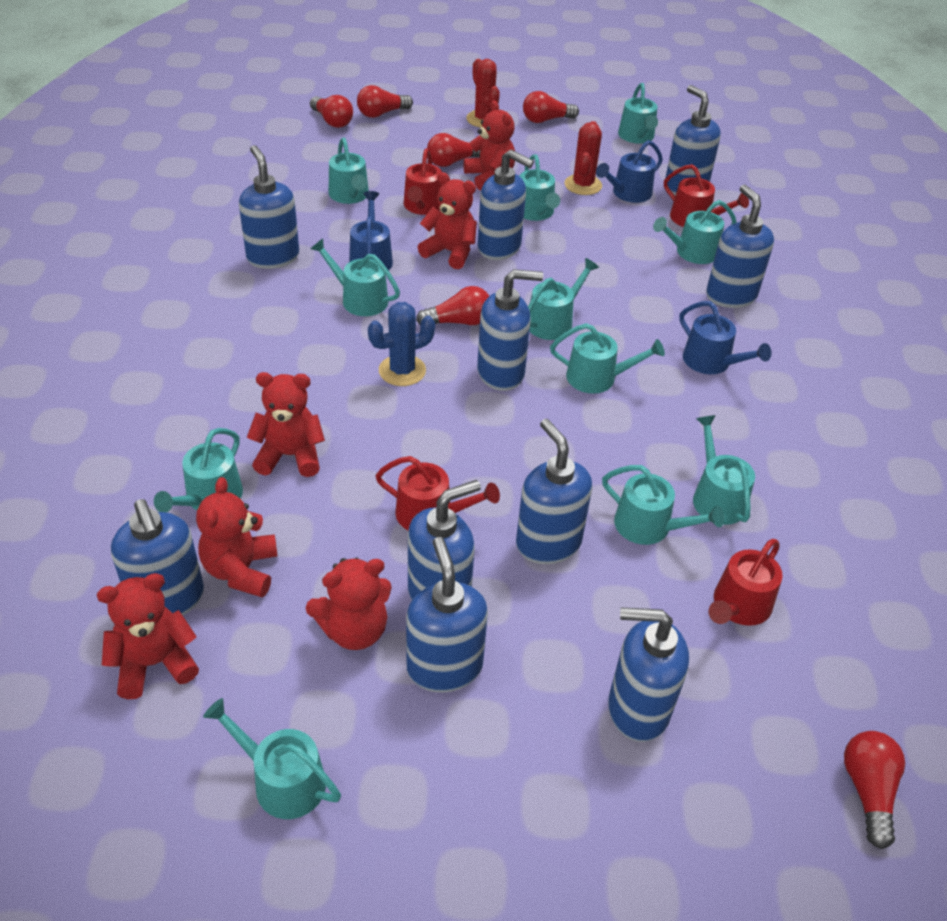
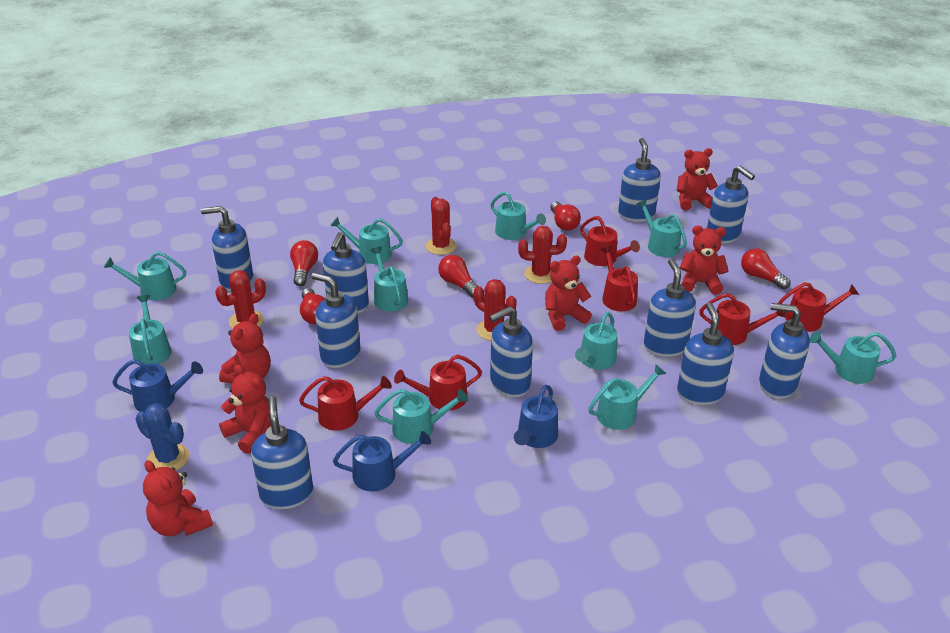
red cactus: [466,59,500,128] [564,121,602,195] = 2 -> [215,270,266,329] [426,197,457,255] [474,279,517,341] [518,226,567,284] = 4
red light bulb: [310,95,353,128] [357,85,413,118] [416,286,489,325] [427,133,480,167] [523,91,579,123] [844,731,905,849] = 6 -> [290,240,318,286] [300,288,325,324] [438,255,478,298] [550,201,581,231] [741,249,790,289] = 5
red watering can: [375,456,500,530] [404,148,442,215] [664,164,749,227] [708,539,783,626] = 4 -> [299,376,392,431] [394,355,482,411] [580,216,640,266] [601,246,638,311] [699,293,786,345] [777,282,859,332] = 6
turquoise watering can: [154,428,243,512] [203,698,341,819] [311,239,400,316] [329,138,369,204] [520,154,560,221] [528,258,599,340] [550,323,665,394] [602,465,725,545] [618,83,658,144] [653,200,737,264] [693,415,755,525] = 11 -> [104,252,186,301] [129,295,172,364] [330,217,403,264] [370,246,408,312] [374,389,468,444] [491,192,546,240] [575,312,617,370] [588,364,666,430] [636,199,687,257] [810,331,896,384] = 10

